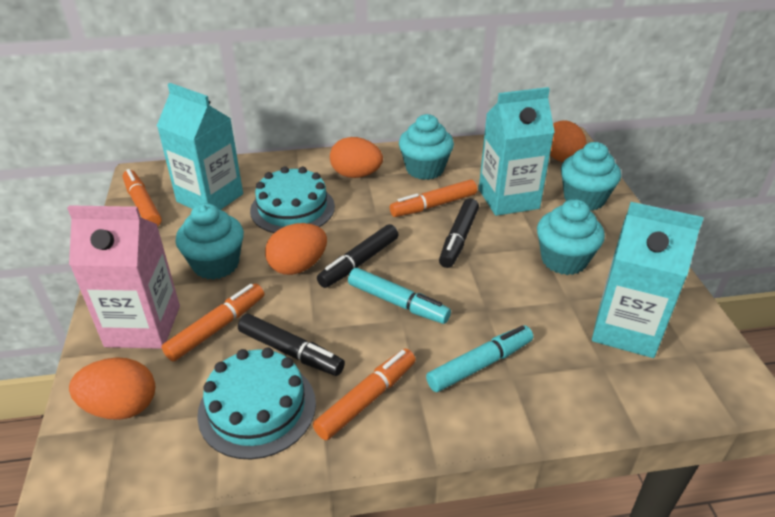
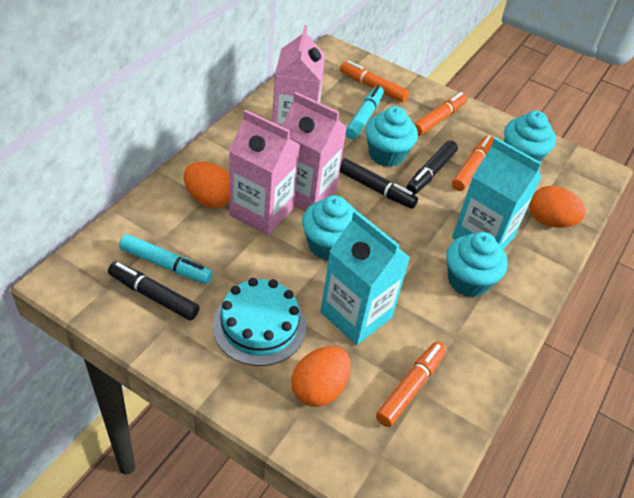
orange egg: [69,357,155,420] [265,223,327,275] [330,137,383,178] [550,120,587,162] = 4 -> [184,162,229,208] [291,346,351,407] [529,186,586,228] = 3
pink carton: [67,205,180,349] = 1 -> [229,109,300,235] [272,25,325,126] [282,92,347,211] = 3
turquoise cake: [197,348,316,459] [250,166,335,233] = 2 -> [212,278,306,366] = 1
turquoise carton: [157,83,243,210] [479,87,555,216] [592,202,703,358] = 3 -> [320,210,410,345] [452,138,542,249] = 2

